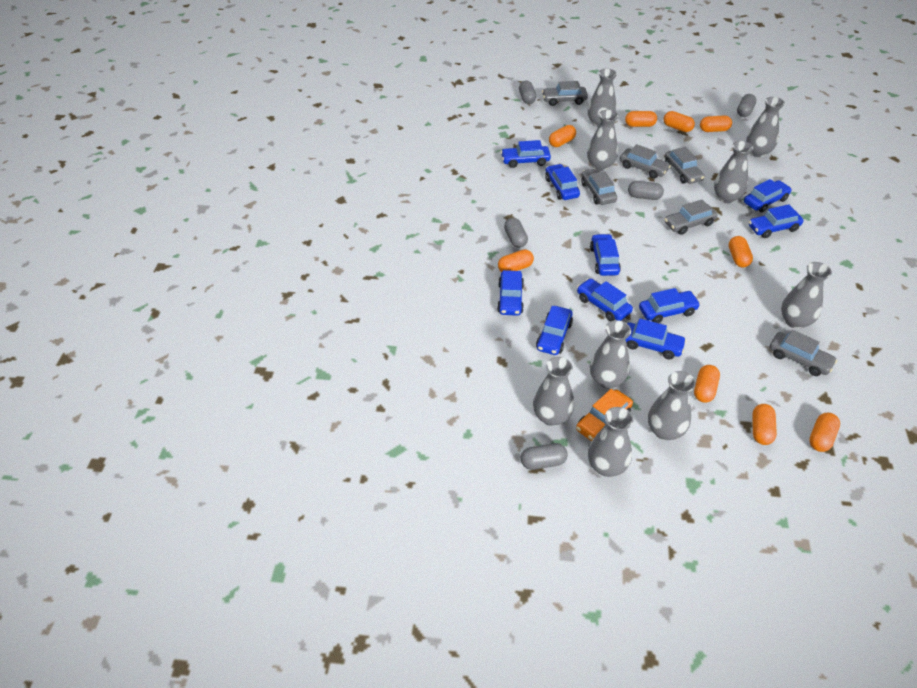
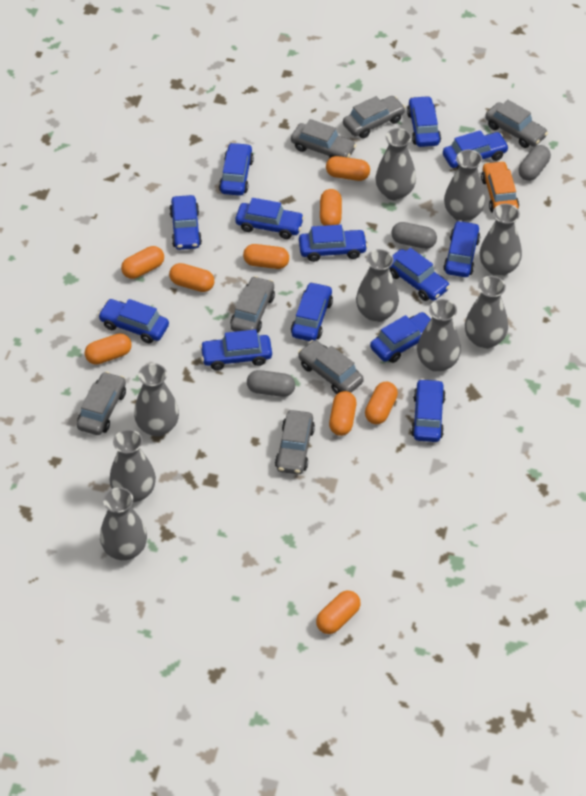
blue car: [497,270,524,316] [501,140,551,168] [536,306,573,355] [545,164,580,200] [577,278,633,321] [590,234,621,276] [625,318,686,359] [639,288,701,323] [744,179,792,213] [749,204,804,238] = 10 -> [98,299,169,343] [169,195,202,250] [200,329,272,370] [219,142,254,196] [235,198,304,239] [291,282,333,341] [299,225,368,262] [370,312,431,363] [389,248,450,301] [407,96,441,147] [411,379,446,442] [443,130,509,169] [443,220,480,277] = 13
grey capsule: [504,218,528,248] [519,80,536,104] [520,443,568,470] [628,181,664,200] [737,94,756,117] = 5 -> [247,370,295,397] [391,222,437,249] [519,145,551,181] = 3
grey car: [542,81,588,106] [581,168,617,205] [620,144,671,179] [664,199,718,235] [665,147,704,184] [769,330,837,376] = 6 -> [77,372,126,435] [230,276,275,333] [275,410,315,474] [291,119,357,159] [298,340,364,394] [343,96,406,138] [485,100,548,148] = 7

